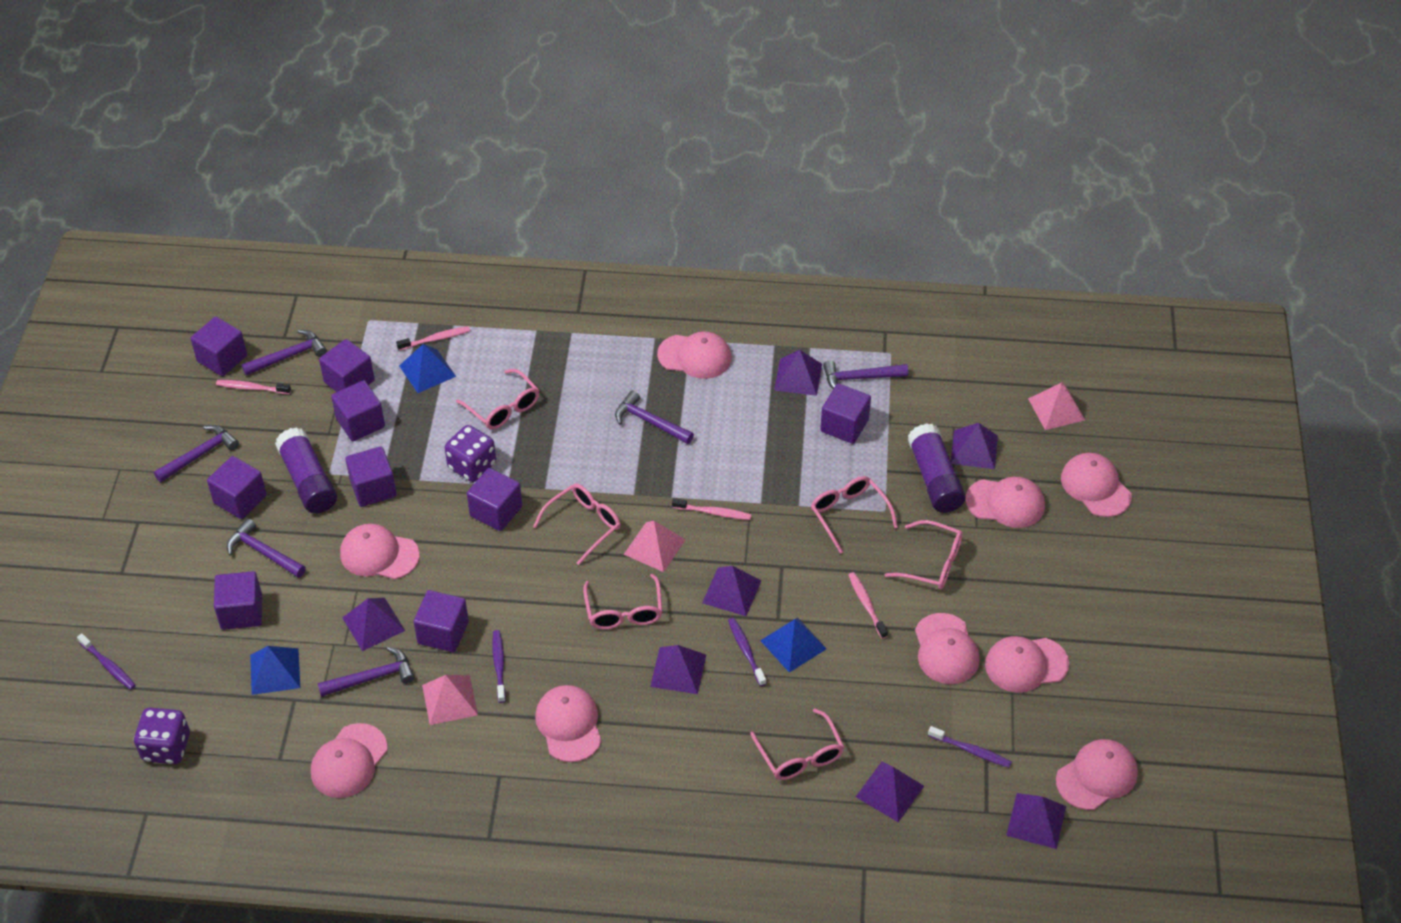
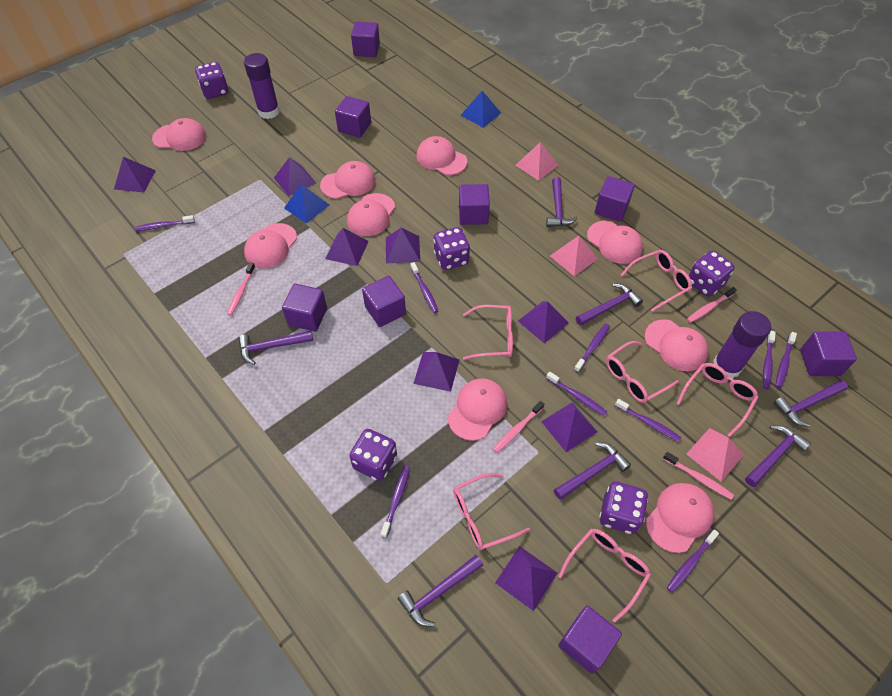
blue pyramid: [250,646,300,695] [399,344,456,393] [760,617,826,673] = 3 -> [284,184,329,224] [461,91,501,128] = 2
purple cube: [190,317,247,376] [207,456,267,519] [214,571,262,630] [319,339,375,392] [331,380,385,441] [345,446,397,507] [414,590,469,652] [467,468,522,531] [820,383,871,444] = 9 -> [282,284,327,332] [335,96,371,138] [351,21,380,57] [362,276,406,327] [459,184,490,225] [558,606,622,674] [595,176,635,222] [800,332,857,376] = 8
purple dice: [134,707,190,764] [445,425,496,482] = 2 -> [195,62,229,99] [349,429,397,481] [434,227,470,270] [599,481,648,534] [689,250,735,297] = 5
purple hammer: [154,425,239,482] [227,518,306,578] [242,330,327,376] [317,647,415,697] [615,390,694,444] [823,360,908,389] = 6 -> [238,330,313,365] [397,555,483,627] [546,177,578,227] [554,442,631,500] [576,283,643,326] [745,425,811,487] [774,380,848,427] = 7
purple pyramid: [342,598,405,651] [650,645,706,694] [702,566,762,616] [774,350,822,396] [856,761,924,822] [951,423,998,469] [1006,793,1066,849] = 7 -> [114,157,156,192] [274,157,316,196] [325,228,369,266] [386,228,420,263] [413,352,460,392] [495,546,557,611] [518,301,569,343] [541,402,597,452] = 8
purple toothbrush: [77,633,136,690] [492,630,506,703] [728,618,766,686] [928,726,1012,768] = 4 -> [134,215,195,231] [381,466,410,538] [410,262,438,313] [546,372,607,416] [574,324,610,372] [615,399,682,442] [667,529,719,593] [763,331,776,390] [775,332,797,388] = 9

